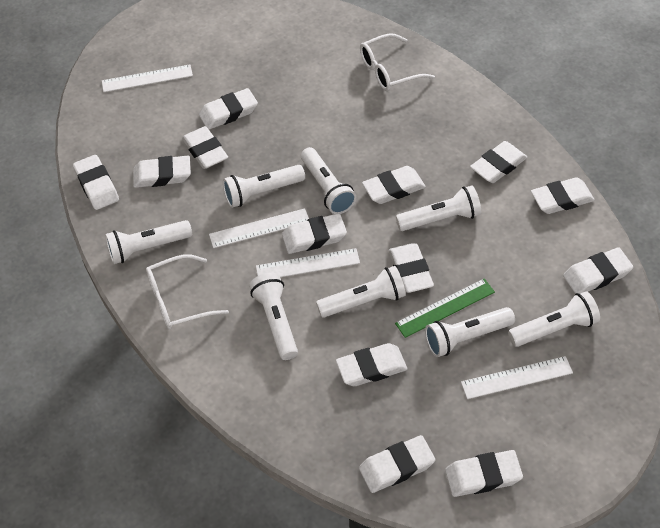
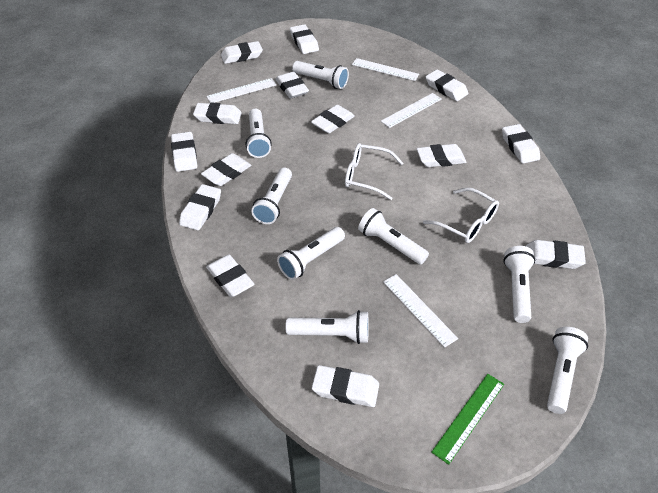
white eraser: [73,155,119,210] [133,156,191,188] [182,126,228,169] [199,88,258,130] [282,213,347,254] [336,343,407,386] [359,435,435,493] [362,166,426,204] [389,243,434,293] [445,450,523,497] [470,141,527,183] [531,177,595,214] [563,247,633,294] = 13 -> [171,132,197,172] [179,184,221,230] [193,103,242,124] [201,153,251,186] [206,254,254,297] [221,41,263,64] [275,72,309,99] [290,24,319,54] [311,105,355,134] [312,365,379,407] [417,144,466,167] [426,69,468,101] [502,124,540,163] [526,240,586,269] = 14

